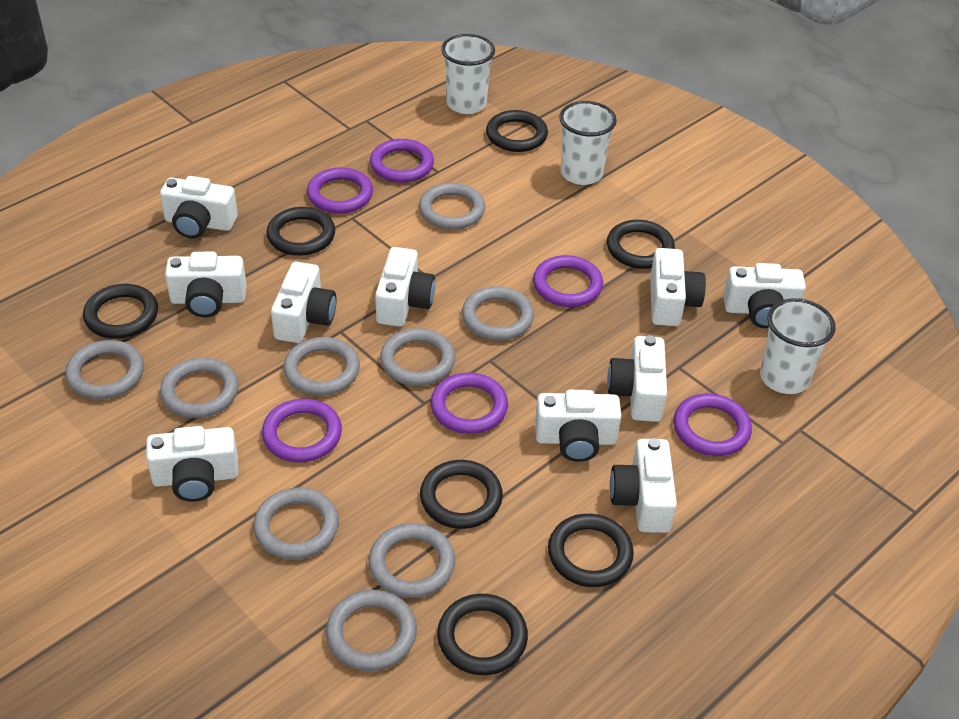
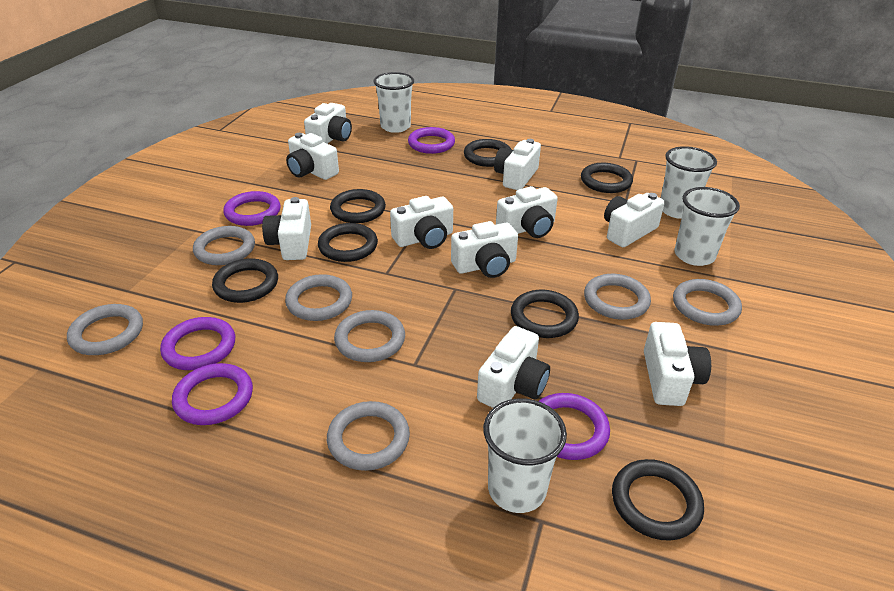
grey ring: [65,340,144,400] [160,358,239,418] [253,487,339,560] [283,337,360,396] [326,590,417,671] [368,523,455,598] [380,328,455,386] [419,183,485,230] [462,286,534,340] = 9 -> [67,304,143,355] [193,226,255,265] [285,274,352,321] [327,401,410,471] [334,310,405,362] [584,274,651,320] [673,279,742,326] = 7
purple ring: [262,398,342,463] [307,167,373,214] [370,139,434,183] [431,373,508,434] [533,255,603,307] [673,394,752,456] = 6 -> [160,317,235,370] [172,363,253,425] [223,191,281,226] [408,127,455,154] [539,393,610,460] = 5
white cup: [441,34,495,114] [559,101,617,185] [760,298,836,394] = 3 -> [373,72,414,133] [483,398,567,513] [661,146,717,219] [674,187,740,266] = 4

